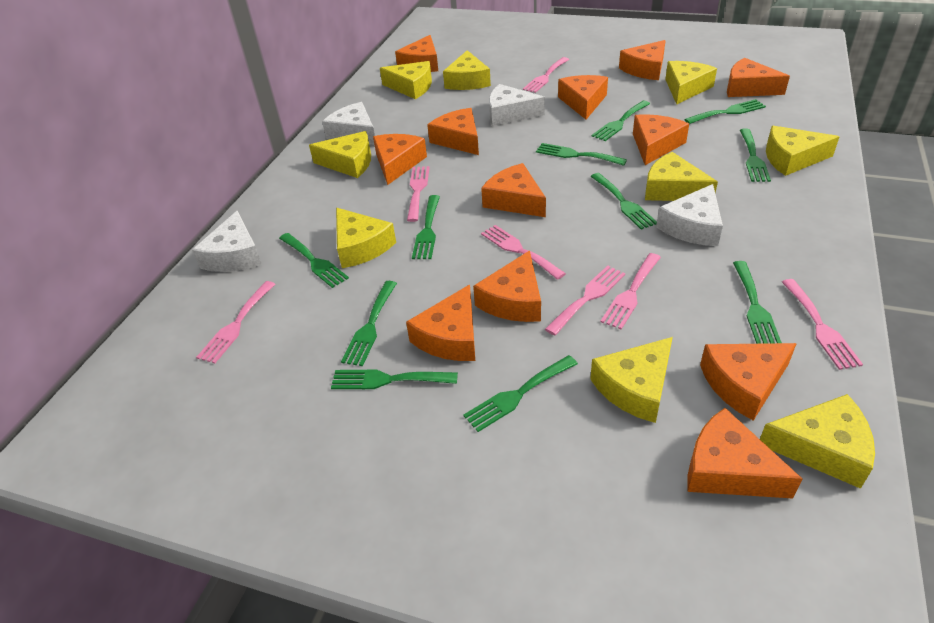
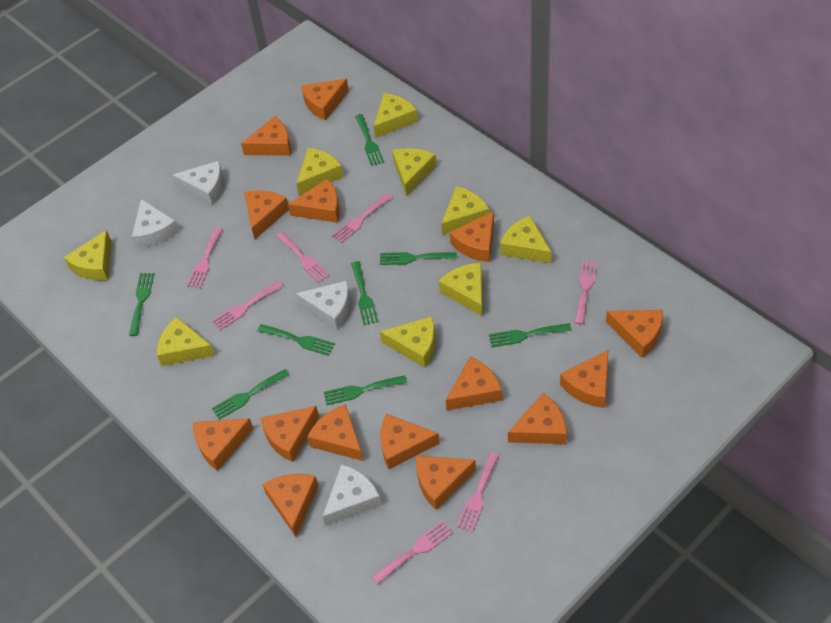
green fork: [279,233,349,288] [331,370,458,389] [341,281,397,366] [412,195,440,259] [463,355,578,432] [536,143,627,166] [590,173,657,230] [592,101,650,141] [684,99,766,124] [733,261,782,344] [740,128,771,182] = 11 -> [129,273,154,336] [212,369,289,420] [257,324,335,356] [324,375,407,405] [351,261,378,325] [355,114,384,166] [380,252,457,265] [489,323,571,347] = 8
orange cheese: [373,134,427,185] [395,35,438,72] [406,284,475,361] [427,108,479,155] [473,250,541,322] [481,163,546,217] [558,75,608,120] [619,40,666,80] [633,114,689,165] [687,408,802,498] [700,343,797,421] [727,58,790,97] = 12 -> [193,418,253,471] [241,116,291,156] [244,191,289,239] [260,406,319,462] [262,474,318,537] [288,179,340,223] [301,79,349,120] [307,404,363,461] [381,414,440,469] [416,456,476,510] [446,357,502,410] [450,211,494,262] [508,393,567,444] [560,350,608,408] [606,310,663,358] = 15

